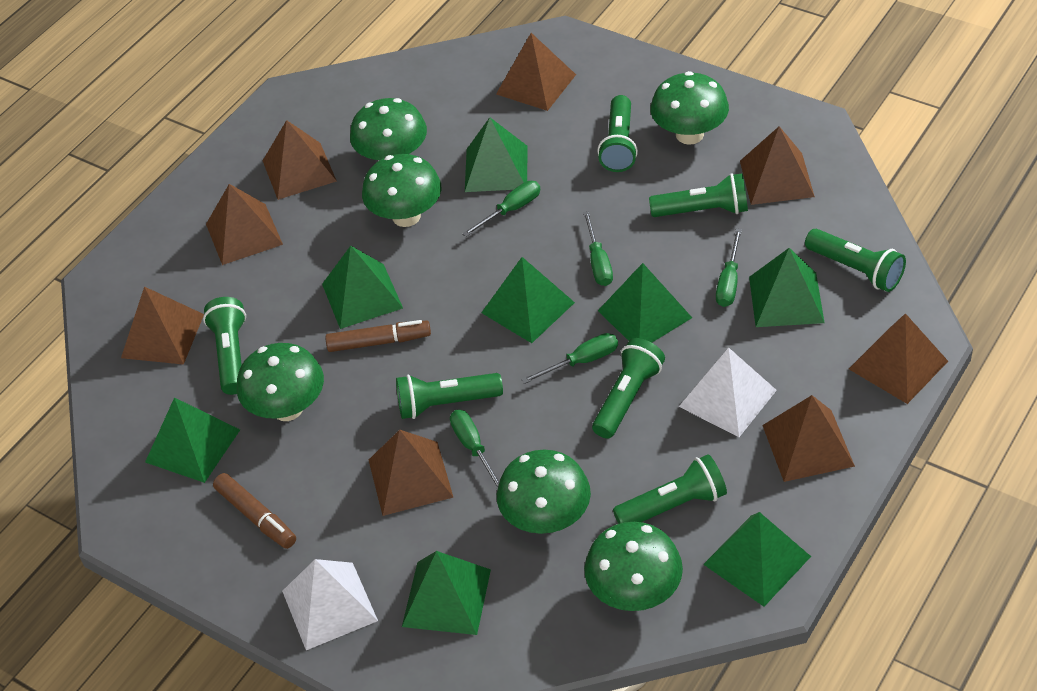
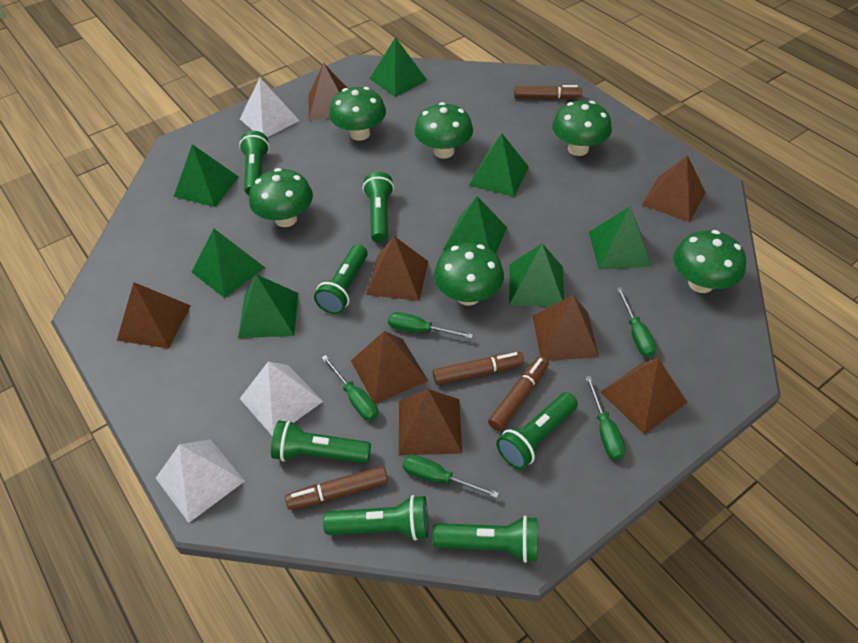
brown marker: [213,473,296,549] [325,320,431,352] = 2 -> [285,466,388,510] [433,352,524,385] [488,356,549,431] [514,85,582,99] = 4
white pyramid: [282,559,378,650] [679,348,777,437] = 2 -> [156,439,245,523] [240,78,300,137] [240,361,323,436] = 3

